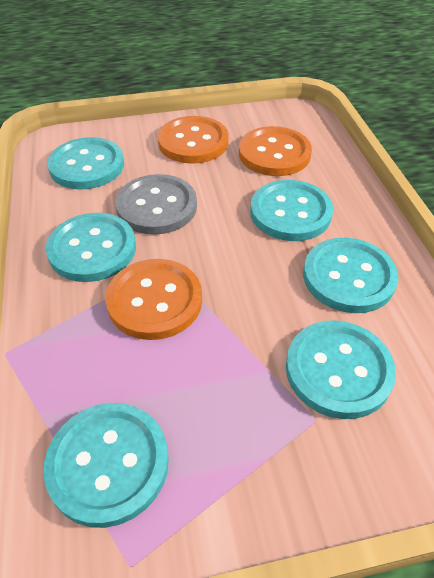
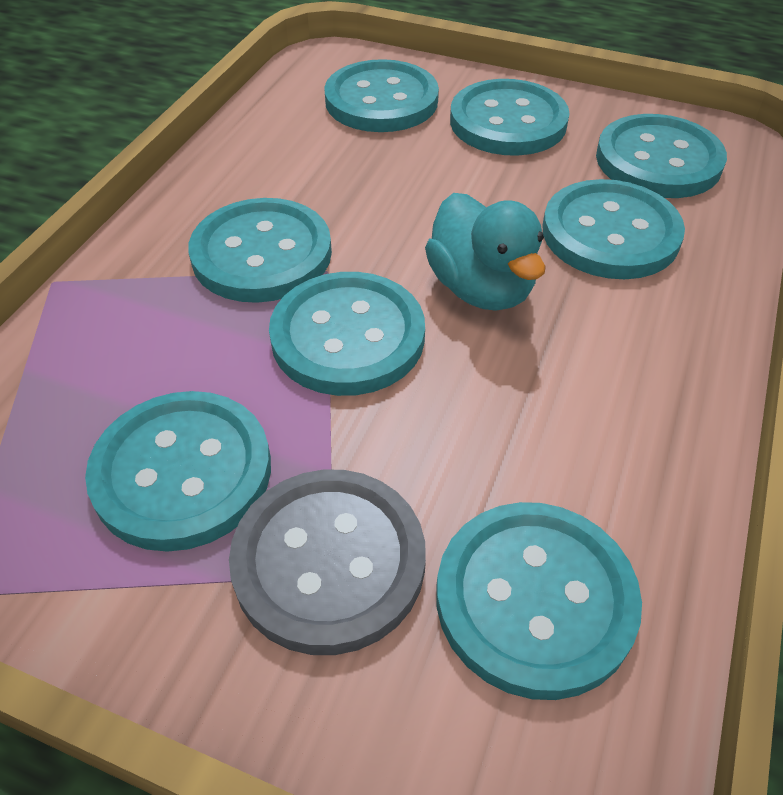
orange button: [105,259,202,340] [158,116,229,164] [239,126,312,176] = 3 -> none = 0
turquoise button: [44,403,169,528] [46,213,136,282] [47,137,124,189] [250,180,333,241] [286,320,396,419] [303,238,398,313] = 6 -> [85,391,271,552] [188,198,332,303] [269,272,425,396] [324,59,439,132] [436,502,642,700] [450,79,569,156] [542,179,685,279] [596,114,727,198] = 8
turquoise duck: none = 0 -> [425,193,546,311] = 1

